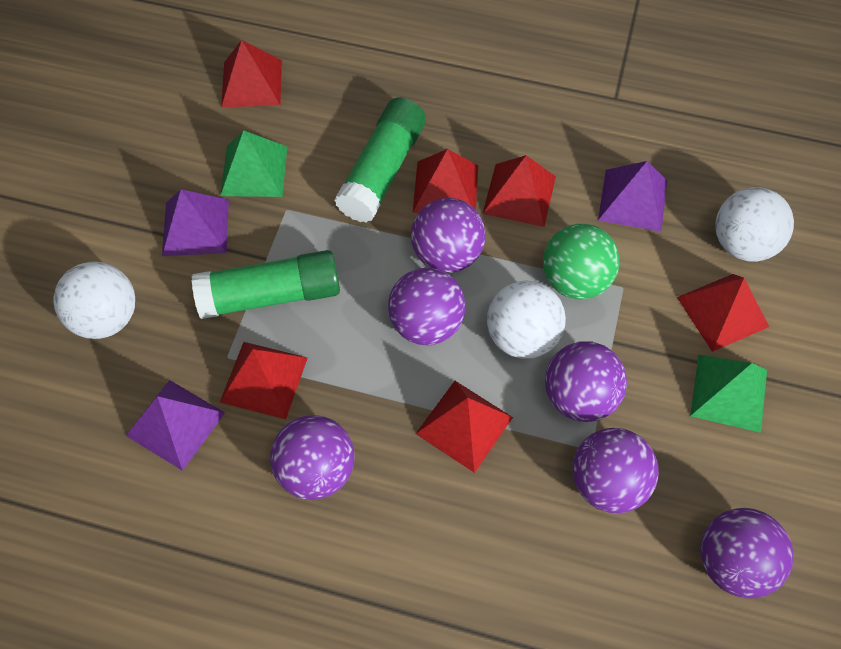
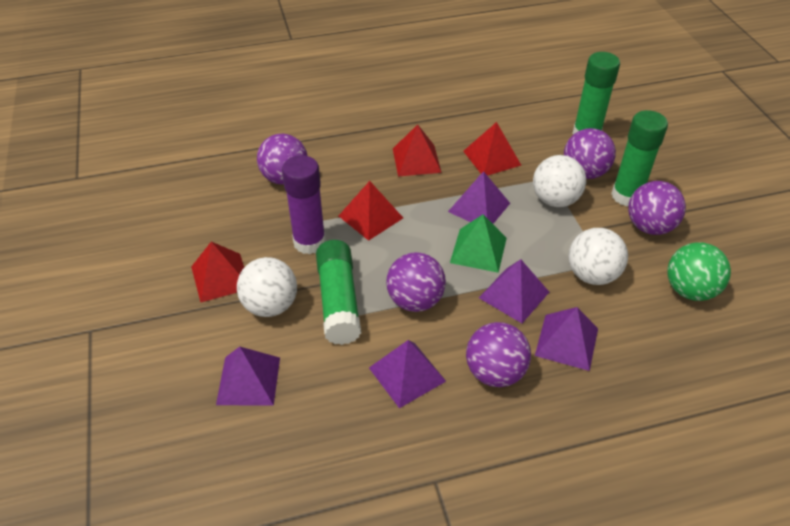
green glue stick: [192,250,340,319] [335,97,426,223] = 2 -> [316,240,361,345] [572,52,620,134] [611,110,668,207] = 3
green pyramid: [220,130,287,197] [690,355,767,433] = 2 -> [450,214,507,273] = 1
purple ball: [270,415,355,500] [388,268,466,345] [411,198,485,273] [545,341,627,422] [572,428,659,513] [701,508,793,598] = 6 -> [257,134,307,185] [386,252,446,312] [466,322,531,387] [564,128,616,179] [628,181,686,235] = 5
purple glue stick: none = 0 -> [282,155,326,255] = 1
purple pyramid: [126,380,225,471] [162,189,229,256] [598,161,667,232] = 3 -> [216,346,280,406] [369,340,446,408] [448,171,510,224] [479,259,549,323] [535,307,598,371] = 5
red pyramid: [220,342,308,419] [221,40,282,107] [413,149,478,213] [416,381,513,473] [482,155,556,227] [677,274,769,352] = 6 -> [191,242,244,302] [339,181,403,241] [393,124,442,177] [463,122,521,176] = 4

